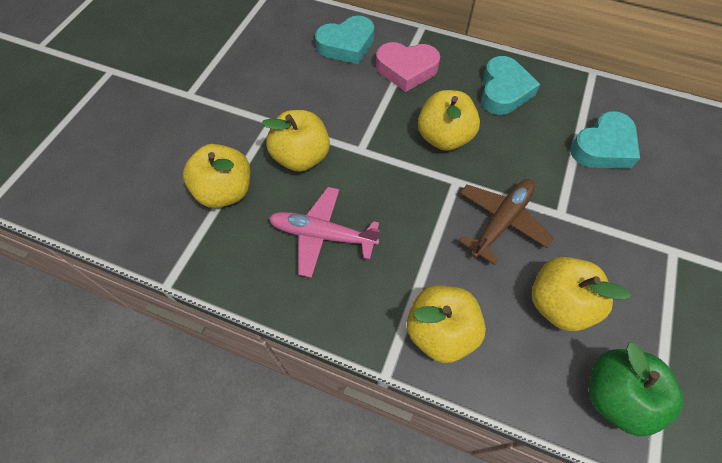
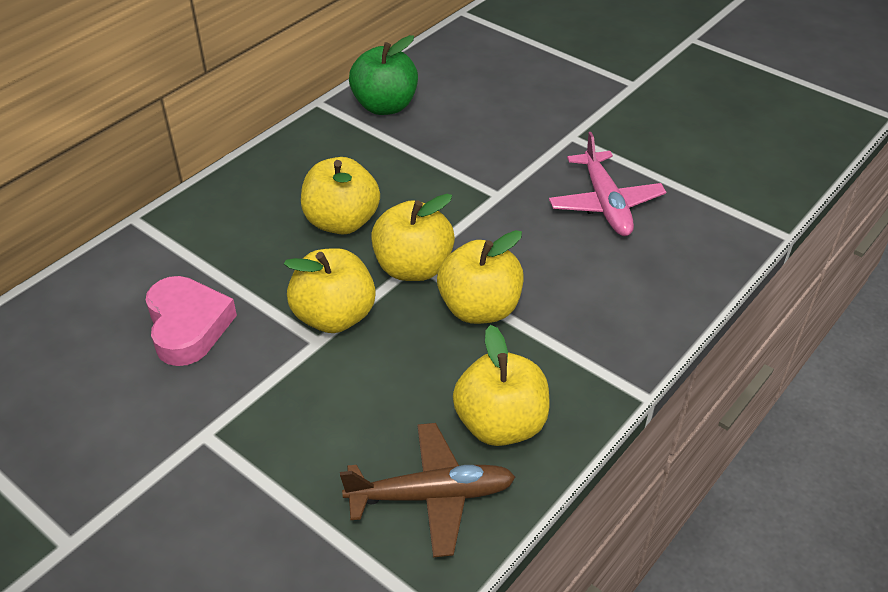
turquoise heart: [315,16,374,64] [481,56,540,115] [570,111,640,169] = 3 -> none = 0

